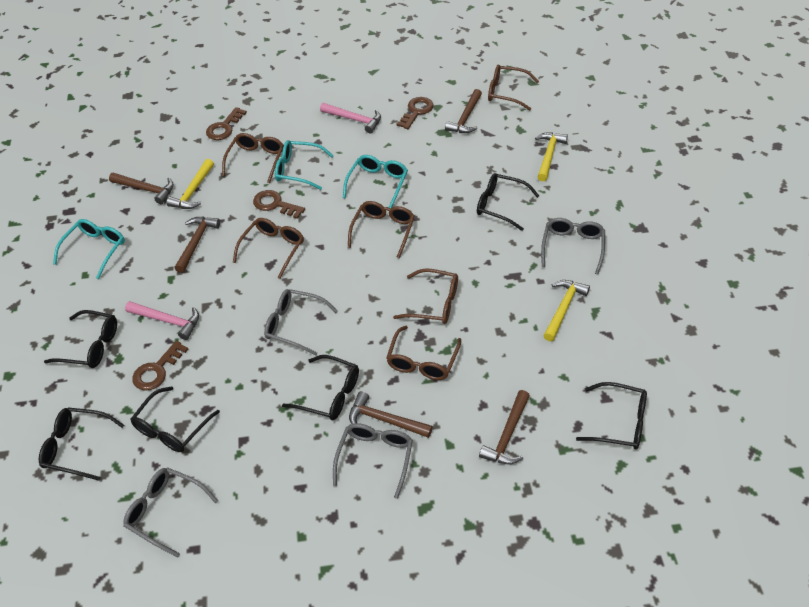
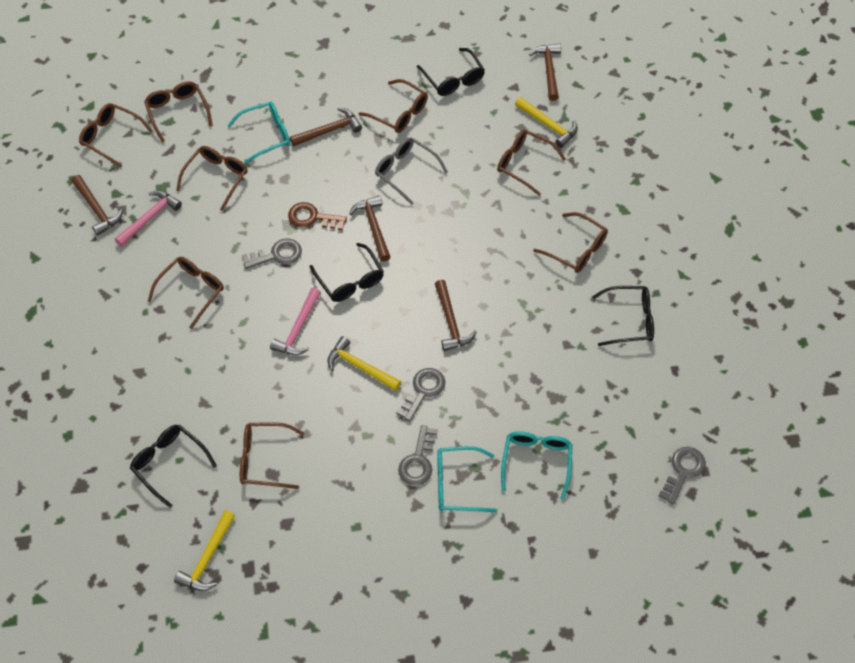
black glasses: [39,408,124,481] [44,310,117,368] [130,386,220,452] [282,355,359,420] [477,173,539,231] [576,382,647,449] = 6 -> [130,425,217,508] [310,243,384,302] [417,48,485,96] [592,286,654,346] = 4
brown glasses: [222,133,284,183] [233,218,304,279] [348,201,414,258] [386,326,461,380] [393,268,458,324] [488,65,539,111] = 6 -> [79,103,152,168] [144,81,213,143] [148,257,224,329] [176,146,248,211] [240,422,304,489] [359,79,428,133] [497,130,566,196] [533,212,608,273] = 8
brown key: [132,341,189,390] [206,107,247,140] [253,190,305,219] [397,97,434,129] = 4 -> [288,202,347,230] = 1
grey glasses: [123,468,218,557] [264,289,338,355] [333,423,413,499] [541,218,605,275] = 4 -> [375,137,448,205] = 1
grey key: none = 0 -> [242,238,302,269] [396,368,445,422] [398,425,438,485] [658,447,706,505] = 4

